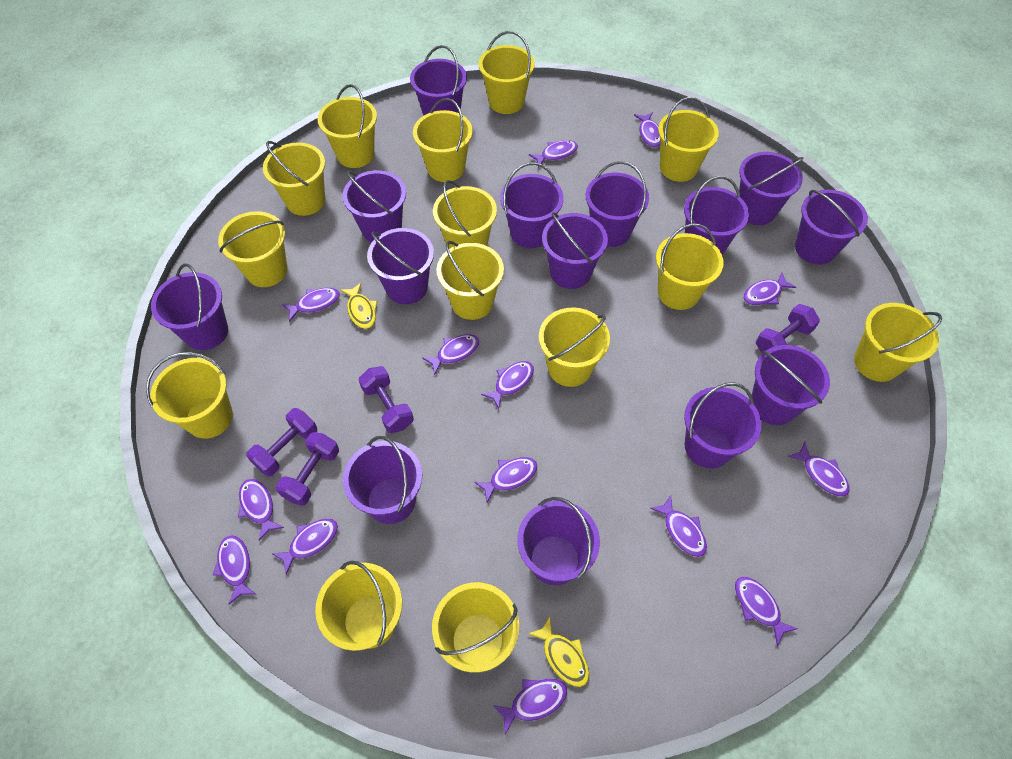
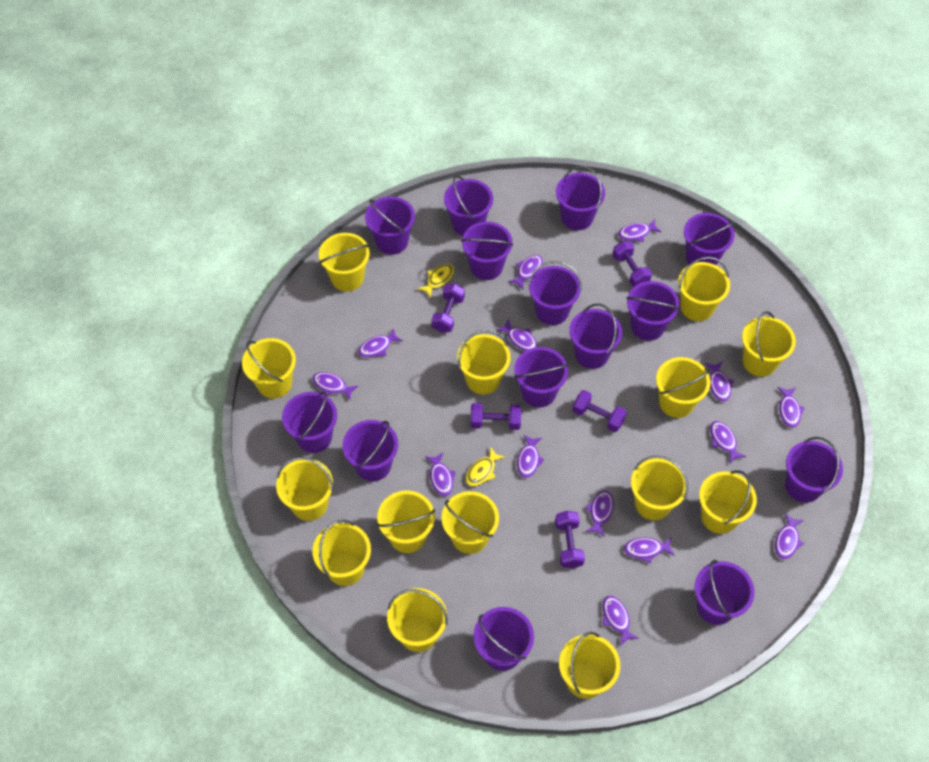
purple dumbbell: [246,408,317,476] [276,432,339,506] [358,366,414,433] [756,304,820,354] = 4 -> [432,284,465,333] [470,403,521,430] [555,511,585,568] [573,390,627,432] [613,241,652,287] = 5

